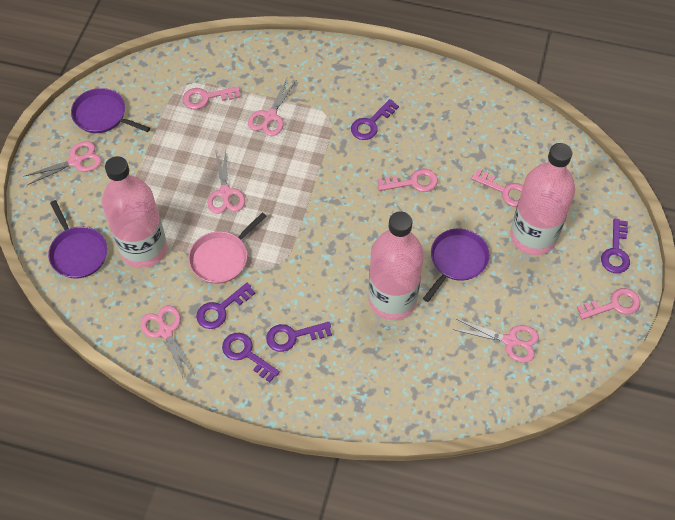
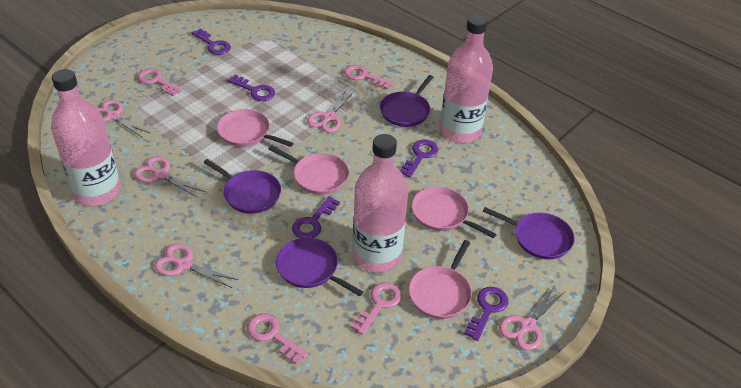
pink pan: [188,212,267,284] = 1 -> [217,109,294,147] [268,146,349,195] [409,240,472,319] [412,187,497,238] = 4
purple pan: [48,200,107,279] [71,88,150,133] [423,228,490,302] = 3 -> [204,159,281,214] [276,238,363,297] [380,75,433,127] [483,207,575,259] = 4

